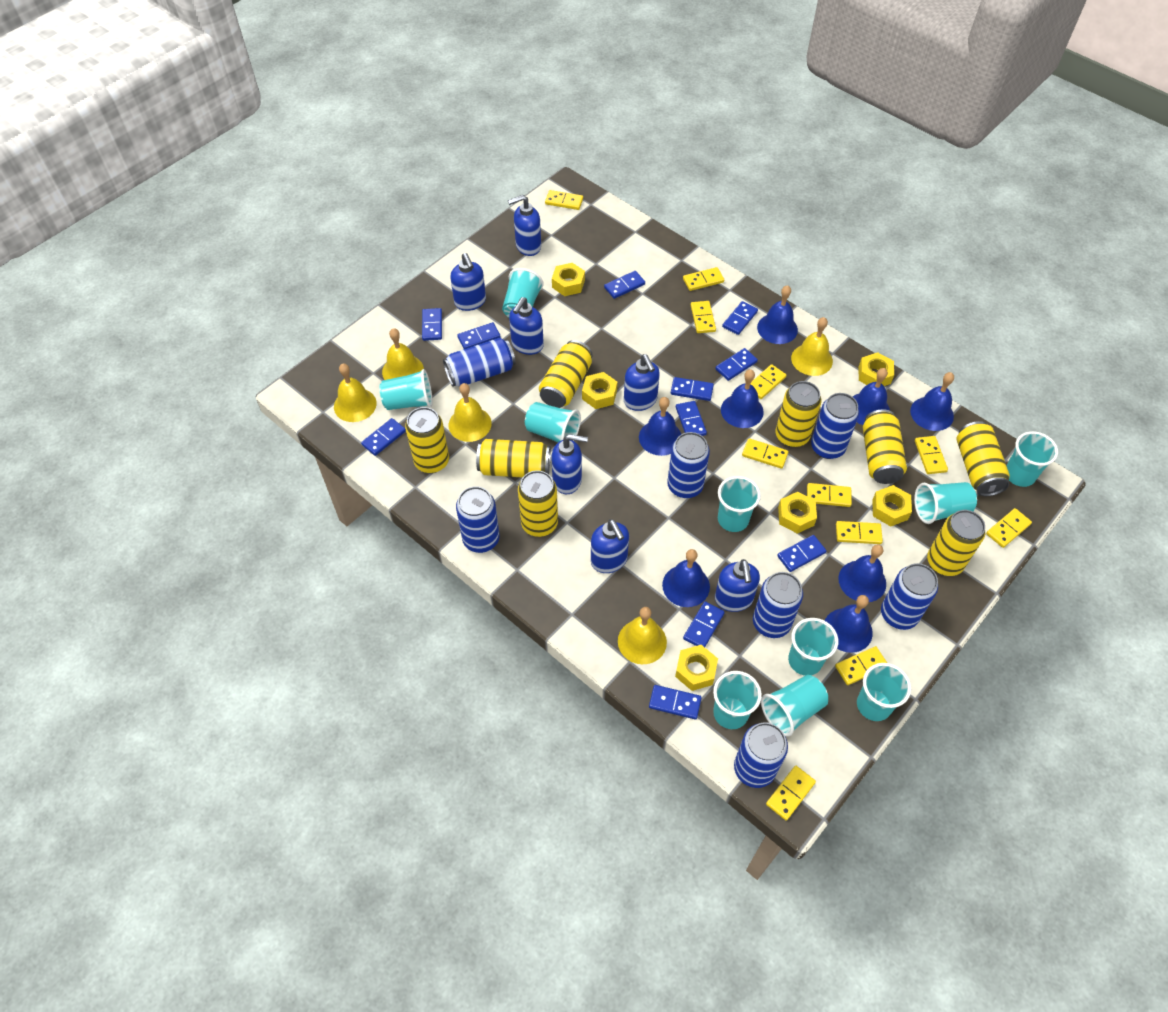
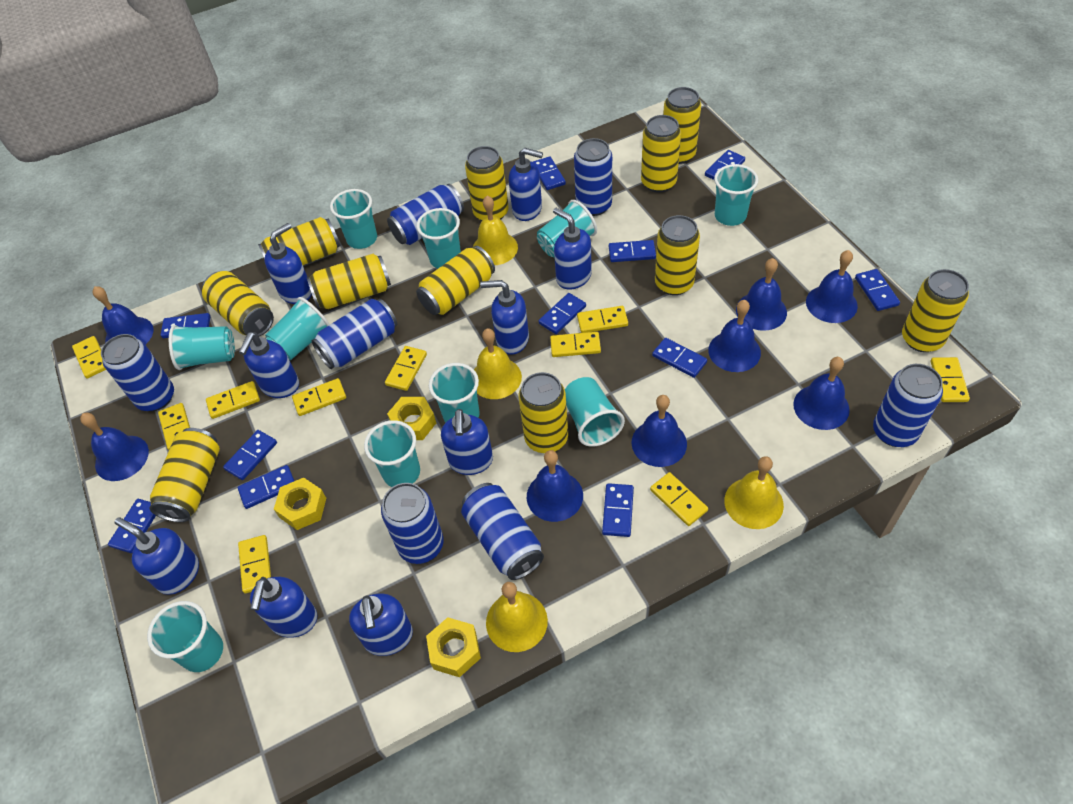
blue soap dispenser: [450,253,486,311] [508,195,541,256] [509,297,544,355] [551,434,588,494] [591,519,629,573] [624,354,660,411] [715,559,760,612] = 7 -> [115,517,199,595] [239,332,299,398] [250,577,317,637] [264,223,312,304] [349,594,413,656] [441,409,493,475] [480,280,529,355] [509,148,543,221] [553,208,592,290] = 9
yellow bell: [334,363,377,422] [382,328,424,380] [449,383,492,442] [618,607,667,664] [791,317,833,376] = 5 -> [473,196,518,265] [474,328,522,399] [486,582,548,652] [724,456,784,529] = 4
yellow can: [405,407,449,473] [476,439,551,478] [518,470,558,537] [539,340,592,408] [775,381,822,447] [863,409,907,484] [927,510,985,576] [956,421,1010,496] = 8 -> [150,428,220,522] [202,271,274,336] [258,217,340,265] [307,254,391,309] [416,246,495,315] [465,146,509,221] [518,372,568,453] [641,115,681,192] [655,215,700,295] [663,87,701,164] [902,269,969,352] = 11
yellow domino: [545,190,583,210] [683,267,724,291] [691,301,716,333] [742,438,788,469] [751,364,787,399] [766,766,816,821] [807,483,852,507] [835,646,887,685] [836,521,883,544] [915,436,948,474] [986,508,1032,548] = 11 -> [72,336,106,379] [158,403,190,450] [206,381,260,419] [238,535,271,593] [292,378,346,416] [385,346,427,391] [550,332,601,357] [577,306,628,333] [650,472,708,526] [931,357,970,402] = 10
yellow nut: [552,263,585,296] [582,372,617,409] [675,645,718,691] [778,492,817,534] [859,352,894,386] [872,485,912,526] = 6 -> [274,478,326,530] [387,397,436,440] [426,617,481,677] = 3

